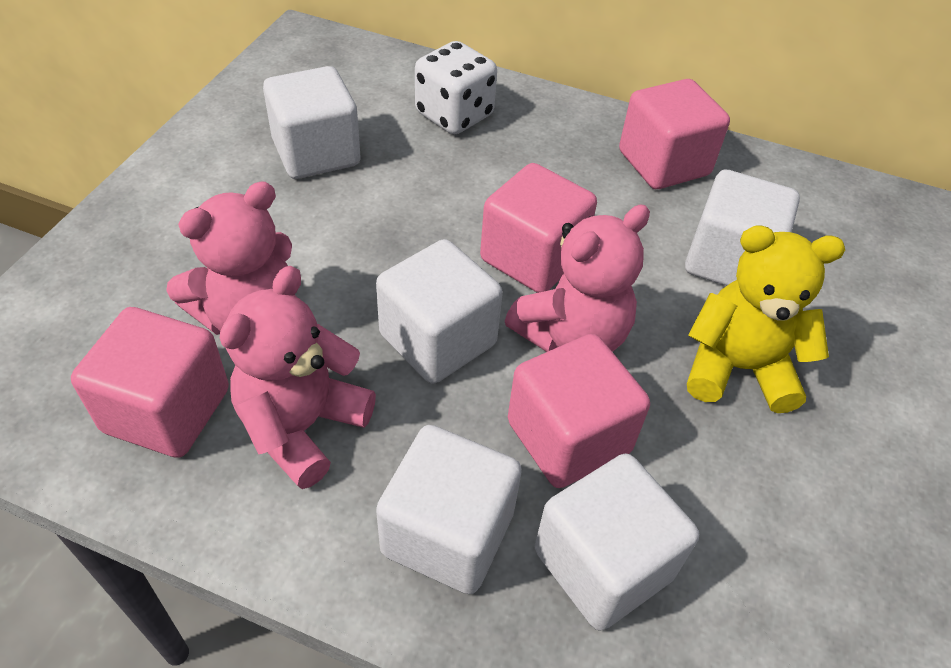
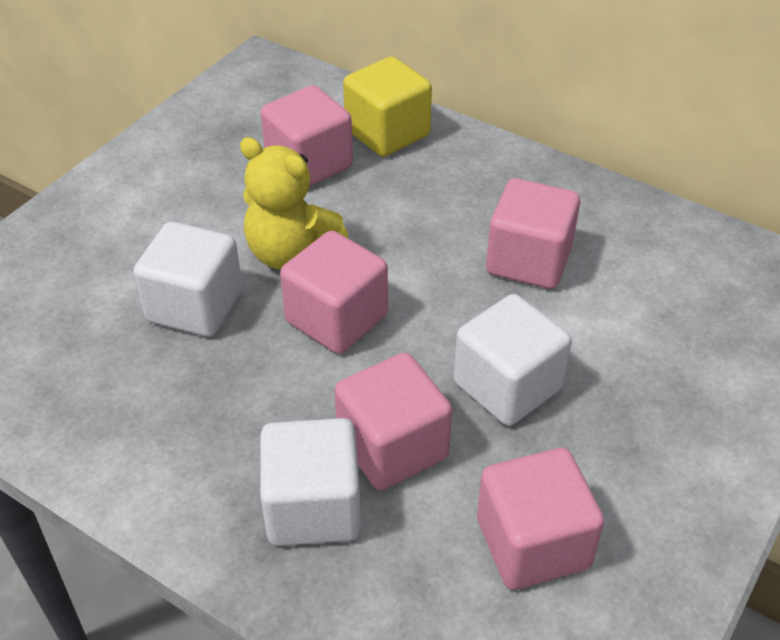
pink cube: [71,307,229,458] [480,163,597,293] [508,334,650,488] [619,79,730,189] = 4 -> [261,85,353,187] [280,231,388,354] [334,353,452,490] [477,448,604,590] [486,178,580,289] = 5
pink teddy bear: [166,182,292,335] [220,266,376,489] [505,205,650,352] = 3 -> none = 0
white cube: [263,66,361,179] [376,239,503,384] [376,425,522,594] [535,454,699,631] [685,170,800,286] = 5 -> [133,222,242,337] [260,418,361,546] [454,294,572,426] = 3
white dice: [415,41,497,134] = 1 -> none = 0
yellow cube: none = 0 -> [343,56,432,157] = 1

